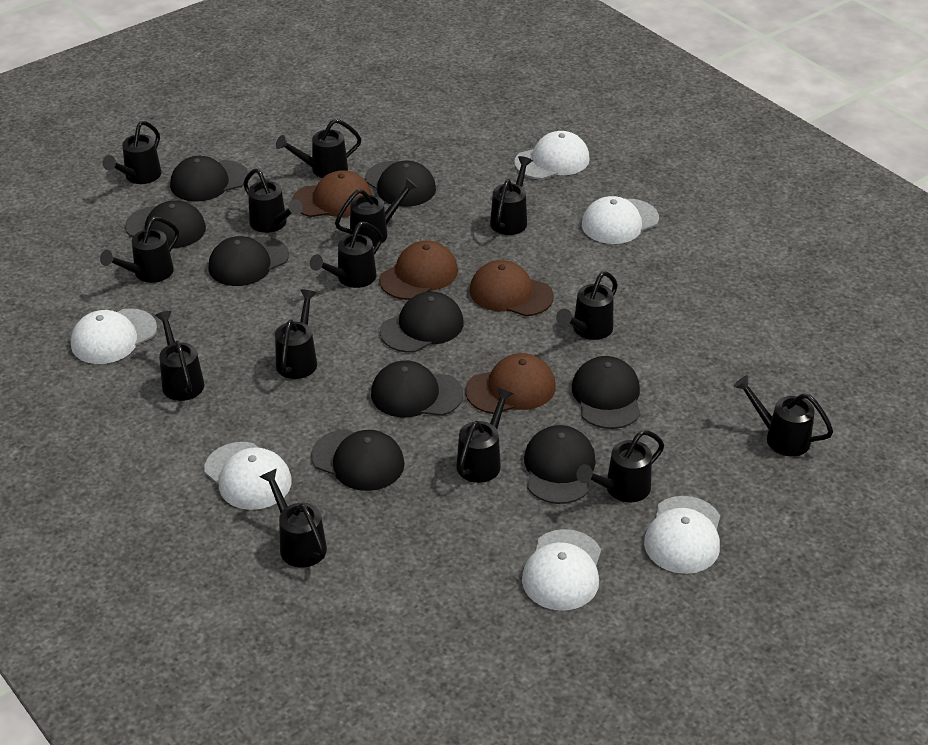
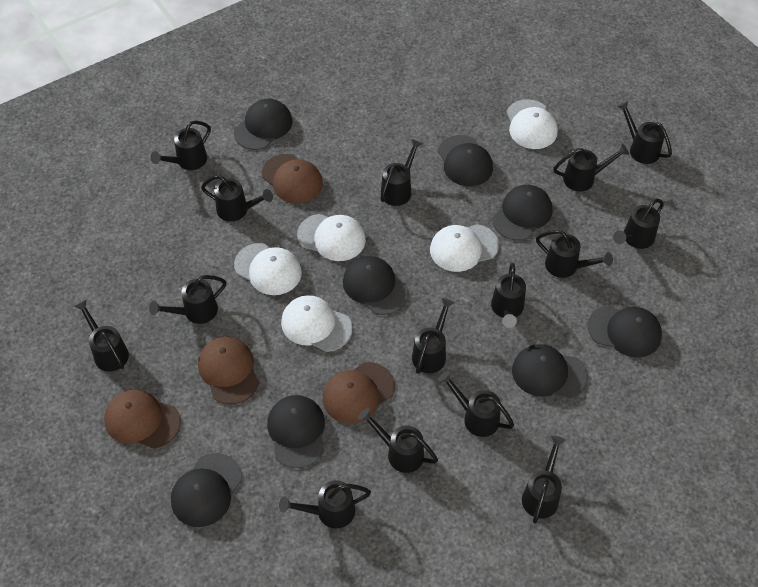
black cap: [125,200,206,248] [170,156,248,202] [208,236,289,286] [311,429,405,491] [365,161,436,207] [371,360,463,417] [380,292,464,353] [524,425,596,504] [572,356,640,429] = 9 -> [171,453,242,527] [234,99,292,150] [267,395,325,468] [343,256,409,315] [438,135,493,186] [493,185,553,241] [512,344,588,399] [588,306,662,358] = 8
black watering can: [100,217,179,283] [102,121,162,184] [155,311,205,401] [243,168,303,233] [260,469,327,568] [275,289,317,379] [276,119,361,178] [310,222,383,288] [335,178,418,247] [456,388,513,483] [490,156,533,235] [556,271,618,340] [576,430,664,503] [733,375,833,456] = 14 -> [74,299,129,372] [149,275,227,324] [150,120,211,170] [201,175,273,222] [279,480,371,529] [358,408,438,473] [381,139,423,206] [412,298,455,374] [438,371,514,437] [491,263,526,328] [522,435,566,524] [536,230,613,278] [553,144,629,192] [613,199,664,249] [617,101,672,164] = 15
white cap: [71,308,157,364] [204,442,292,510] [514,131,590,180] [522,529,601,611] [582,196,659,244] [644,496,720,574] = 6 -> [234,243,302,295] [281,295,352,352] [297,214,366,261] [430,224,499,272] [507,99,558,149] = 5

